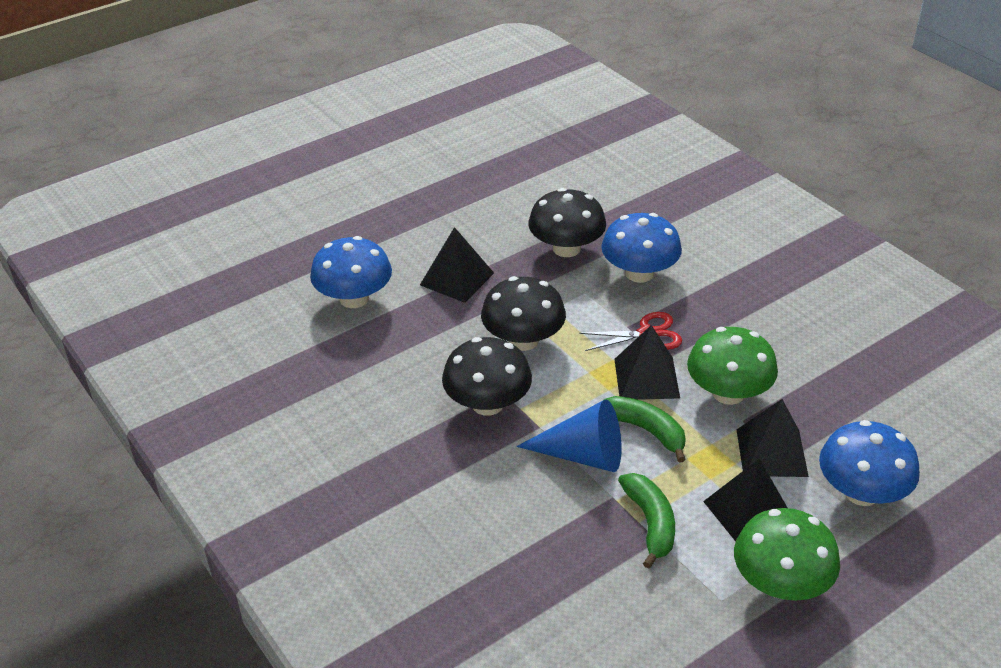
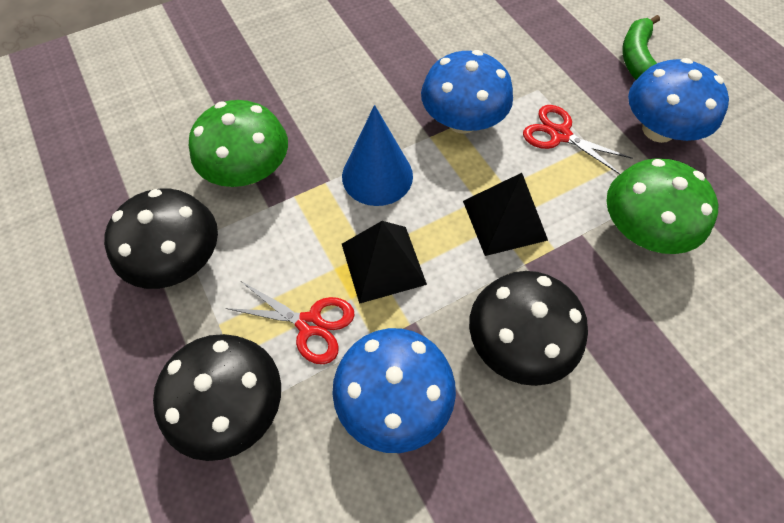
black pyramid: [420,227,494,303] [614,325,680,400] [703,459,788,542] [736,399,809,477] = 4 -> [342,221,427,304] [463,173,548,256] = 2
green banana: [604,396,686,463] [618,473,675,569] = 2 -> [622,15,660,80] = 1
red scissors: [579,312,682,351] = 1 -> [226,281,355,364] [523,105,632,174] = 2

